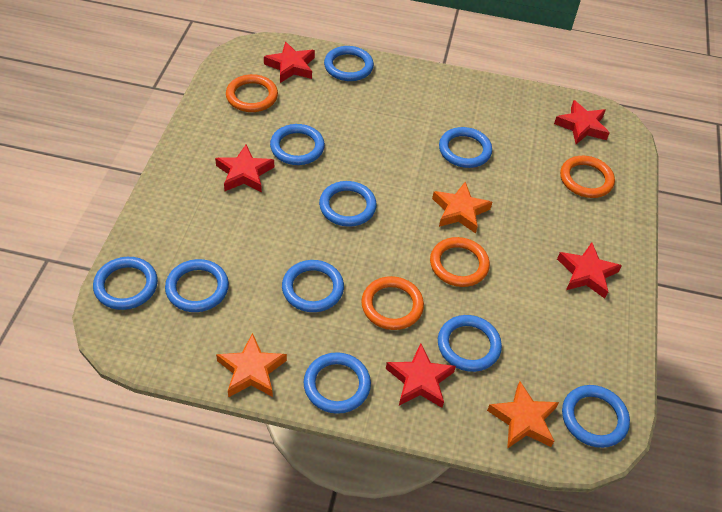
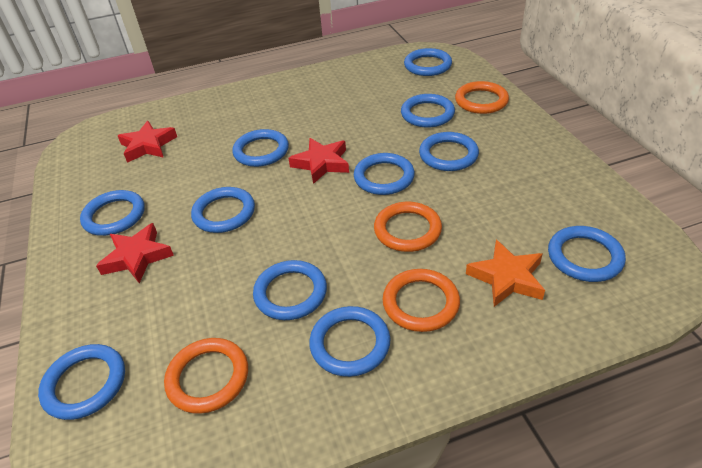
blue ring: [93,257,158,310] [165,259,229,312] [270,124,325,165] [282,260,344,312] [304,352,371,414] [319,181,377,227] [324,46,374,81] [438,315,502,372] [439,127,492,168] [562,385,630,448] = 10 -> [38,344,125,420] [80,190,145,236] [191,187,255,233] [232,129,289,167] [253,260,327,320] [309,306,390,377] [354,153,415,195] [401,94,455,127] [404,48,452,76] [419,132,479,171] [548,226,626,282] = 11
orange star: [216,333,287,398] [432,182,492,234] [487,381,559,449] = 3 -> [466,240,545,307] = 1
red star: [215,145,274,192] [264,41,315,83] [386,343,456,408] [554,100,609,144] [557,242,622,299] = 5 -> [96,223,174,283] [118,121,177,163] [288,138,349,184] = 3

